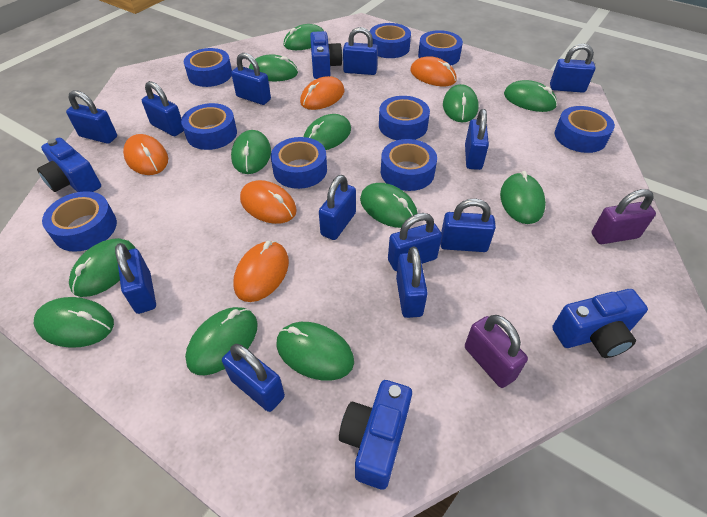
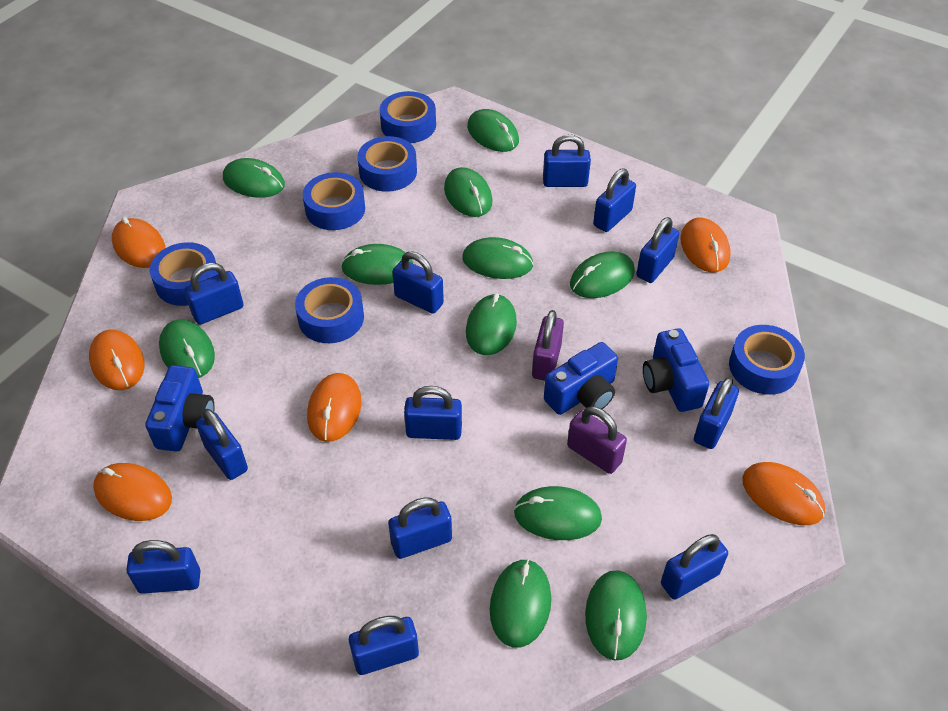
blue camera: [37,138,101,192] [310,31,343,79] [339,380,412,490] [552,289,648,358] = 4 -> [145,365,215,452] [544,342,618,415] [643,328,709,412] = 3
blue tape: [42,191,117,252] [181,103,237,150] [184,48,232,87] [271,137,327,189] [370,23,411,58] [379,96,430,140] [381,139,437,191] [418,30,463,65] [555,106,615,153] = 9 -> [149,242,219,306] [295,277,364,343] [303,172,365,230] [357,136,417,192] [380,91,436,143] [729,325,805,395] = 6
green mouse: [34,297,114,348] [69,238,136,297] [185,307,258,375] [231,130,271,174] [249,55,298,81] [277,322,354,381] [284,24,324,50] [304,114,351,150] [360,183,418,228] [443,84,479,122] [500,171,546,224] [504,80,557,112] = 12 -> [159,319,215,378] [223,158,285,198] [341,244,413,285] [444,167,493,217] [462,237,534,279] [466,293,517,355] [467,109,519,152] [490,559,551,648] [514,486,602,540] [570,251,635,298] [585,570,647,660] = 11
orange mouse: [123,134,168,175] [233,241,289,302] [240,180,297,224] [300,76,344,110] [410,56,457,86] = 5 -> [89,329,145,390] [93,463,172,521] [112,217,165,268] [307,373,362,442] [680,218,731,272] [742,462,825,525] = 6

